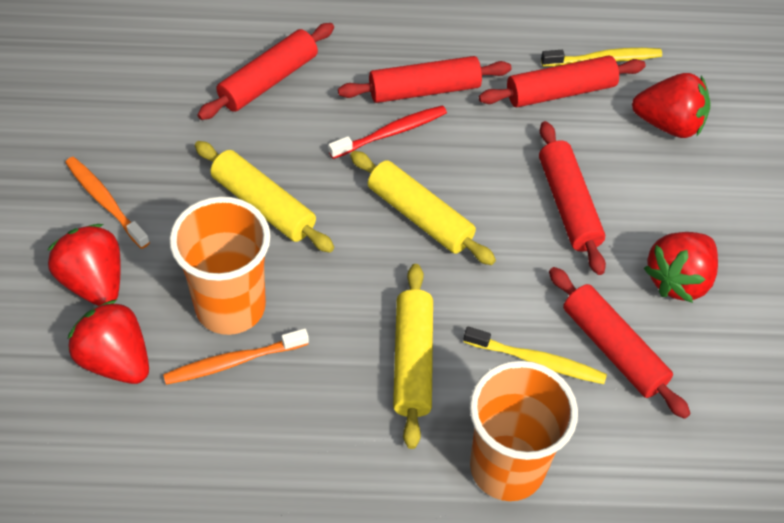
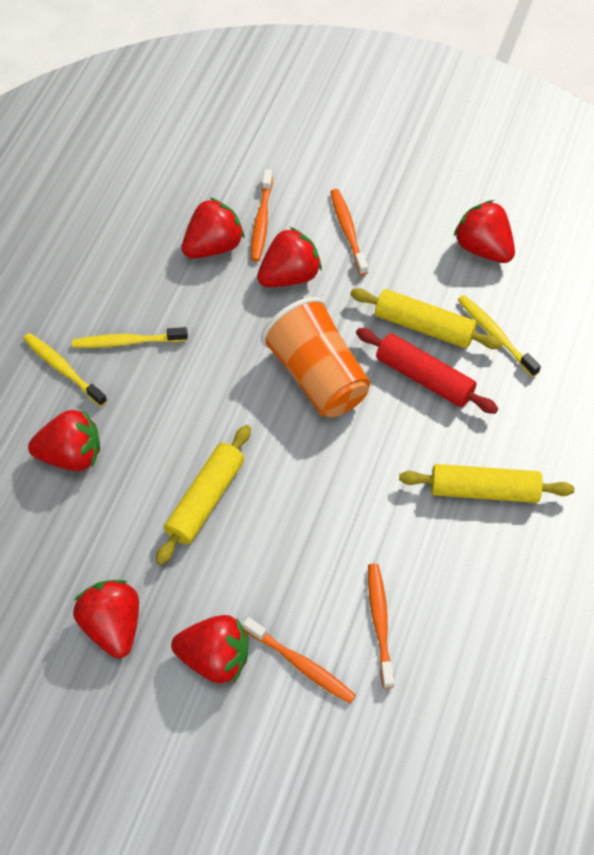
orange cup: [169,196,271,335] [469,361,578,501] = 2 -> [261,297,370,417] = 1
orange toothbrush: [65,157,150,249] [163,328,309,385] = 2 -> [243,617,356,704] [251,169,273,261] [330,189,368,275] [368,563,394,689] = 4
red rolling pin: [197,23,334,120] [338,56,512,103] [479,55,646,107] [539,121,606,275] [549,267,691,419] = 5 -> [356,328,499,414] = 1
red strawberry: [48,224,121,306] [68,299,149,384] [632,73,710,138] [644,232,718,303] = 4 -> [28,409,100,471] [73,580,139,658] [171,615,249,684] [182,197,245,259] [257,227,322,287] [454,200,515,263] = 6
red toothbrush: [328,105,447,159] = 1 -> none = 0
yellow toothbrush: [463,326,607,384] [541,48,662,67] = 2 -> [23,333,107,407] [72,327,188,348] [458,295,541,377] = 3

